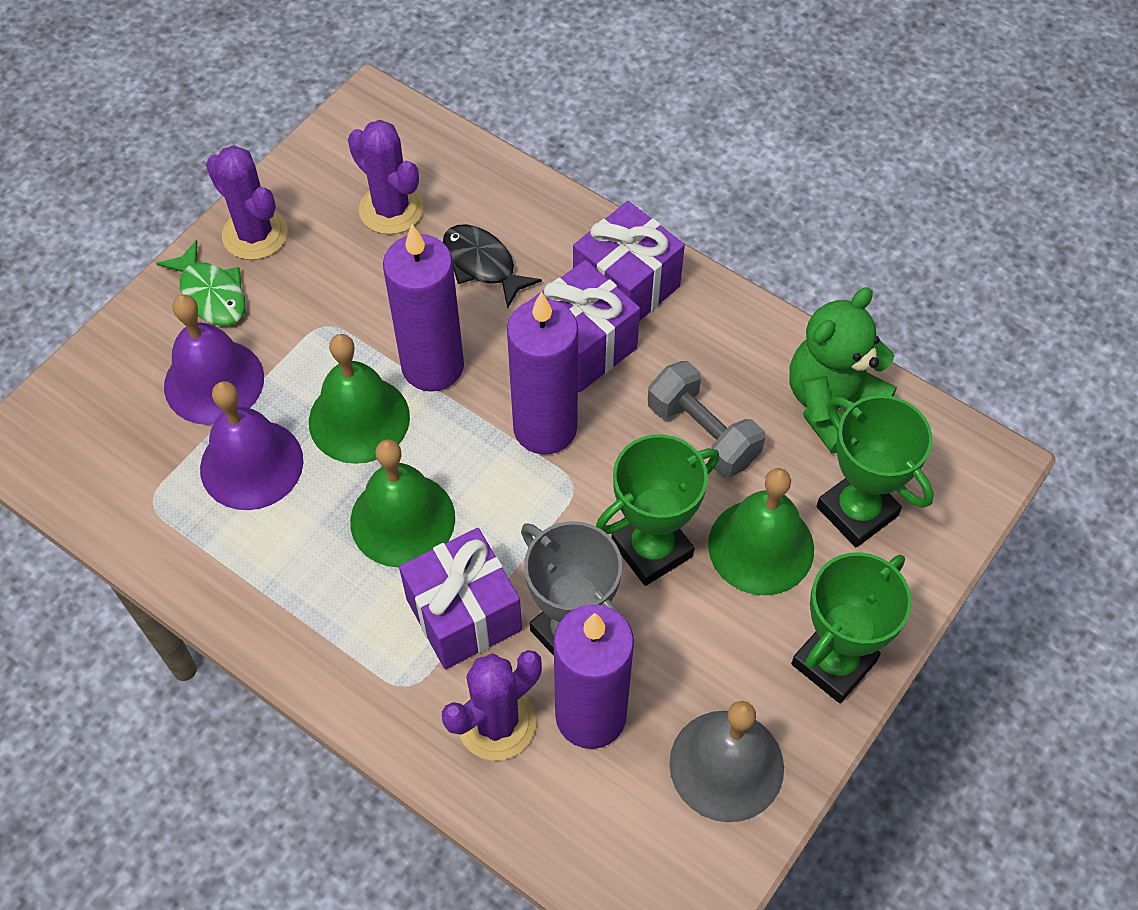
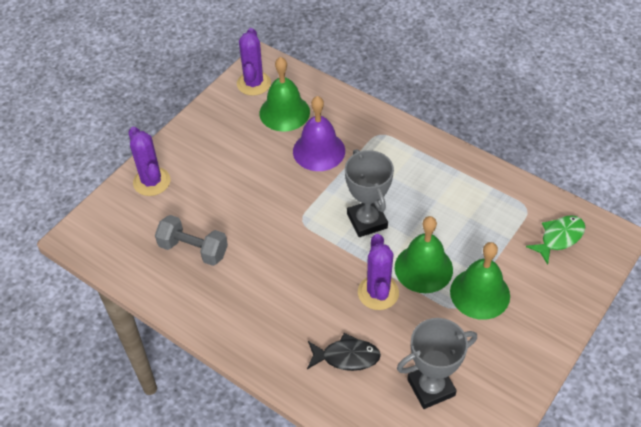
green teddy bear: [789,287,897,454] = 1 -> none = 0
green trophy: [596,434,720,586] [791,552,912,703] [816,395,934,547] = 3 -> none = 0
grey bell: [669,701,784,822] = 1 -> none = 0
grey trophy: [521,521,622,656] = 1 -> [345,149,394,237] [397,318,477,409] = 2
purple bell: [164,295,264,425] [200,381,303,510] = 2 -> [293,96,345,171] = 1
purple candle: [383,225,464,392] [507,291,578,455] [554,604,634,749] = 3 -> none = 0
purple gift: [399,528,522,669] [529,260,640,393] [573,201,685,321] = 3 -> none = 0

